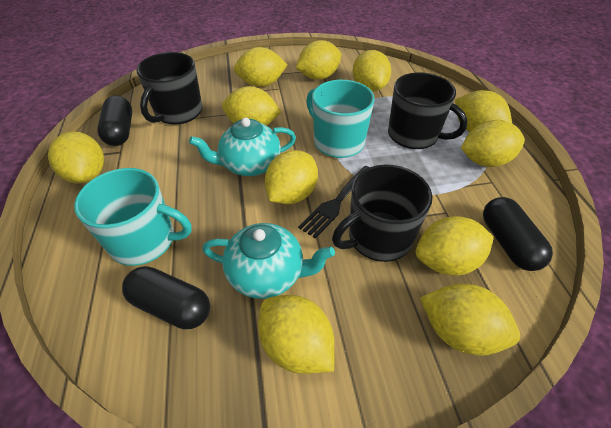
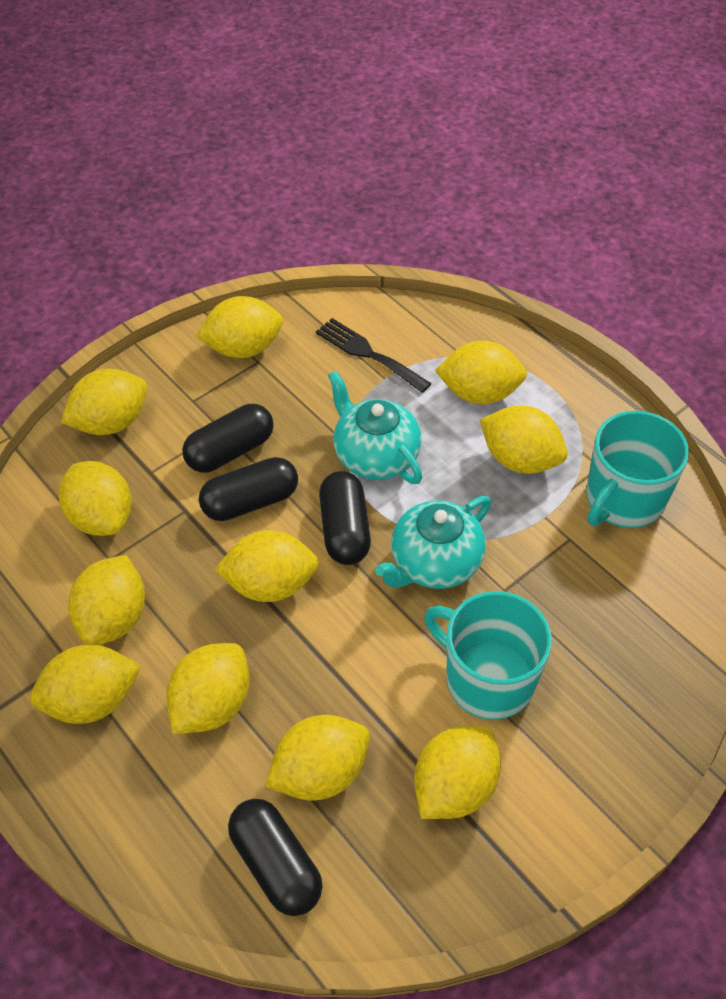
black capsule: [97,96,132,146] [122,266,210,329] [483,197,553,271] = 3 -> [182,404,274,473] [199,457,298,521] [228,799,323,916] [319,471,371,565] = 4
black mug: [136,52,202,125] [332,165,432,262] [388,72,468,149] = 3 -> none = 0

